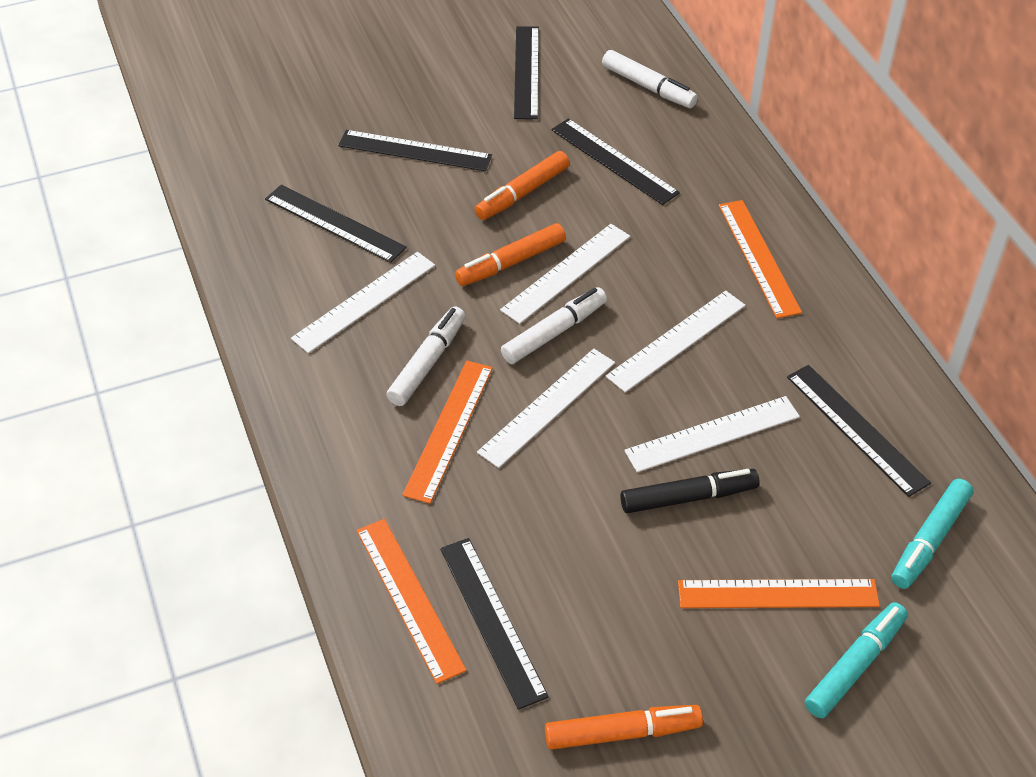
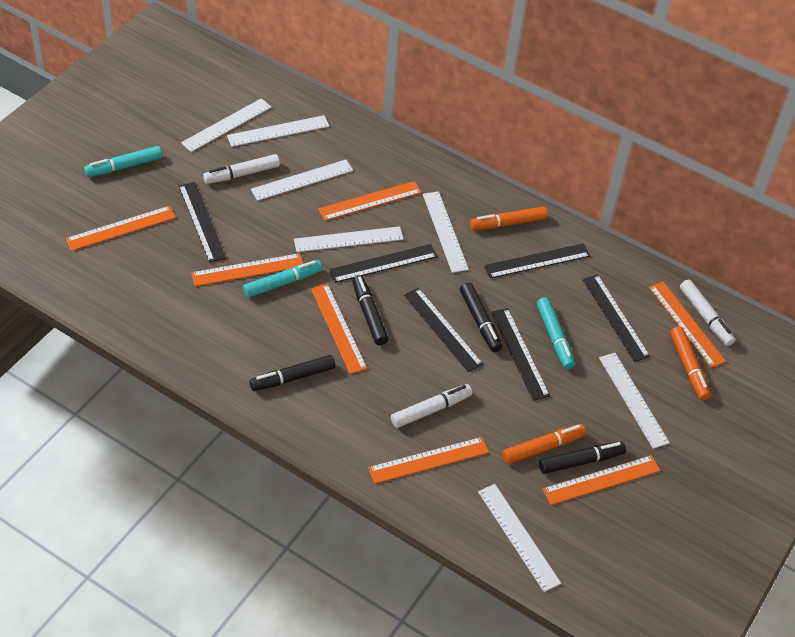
black marker: [620,469,759,513] = 1 -> [250,355,335,391] [352,275,388,345] [460,282,502,352] [539,441,626,474] = 4
orange ruler: [356,519,467,684] [402,361,493,504] [678,579,880,608] [719,200,802,318] = 4 -> [66,206,176,251] [191,253,303,286] [311,284,367,374] [318,181,422,221] [368,437,489,484] [543,455,660,505] [649,282,726,368] = 7
turquoise marker: [805,602,908,718] [891,479,973,589] = 2 -> [84,146,162,177] [243,260,322,298] [537,297,575,369] = 3
white ruler: [291,252,435,353] [477,349,615,468] [500,224,630,324] [605,291,745,392] [624,396,800,472] = 5 -> [181,98,271,152] [227,115,329,147] [251,160,353,201] [294,226,403,252] [423,191,469,273] [478,484,561,592] [599,353,670,449] = 7

